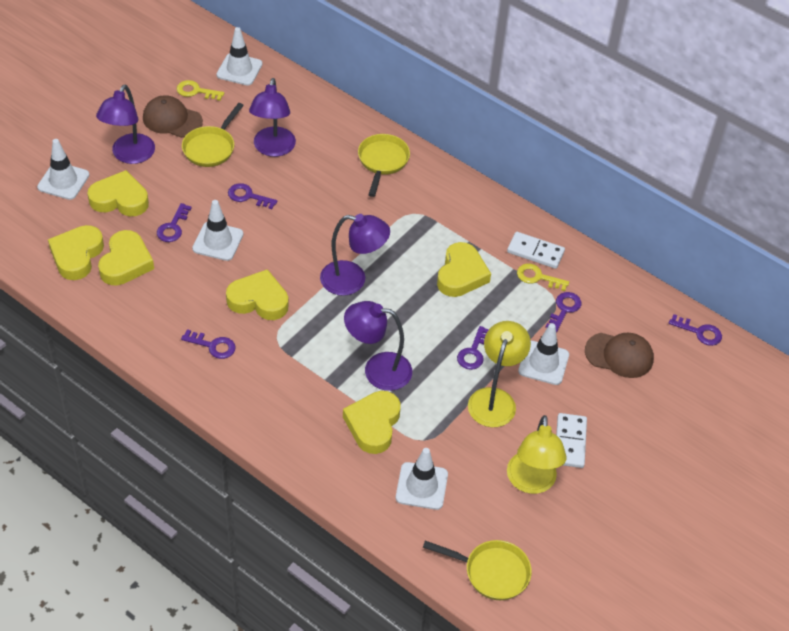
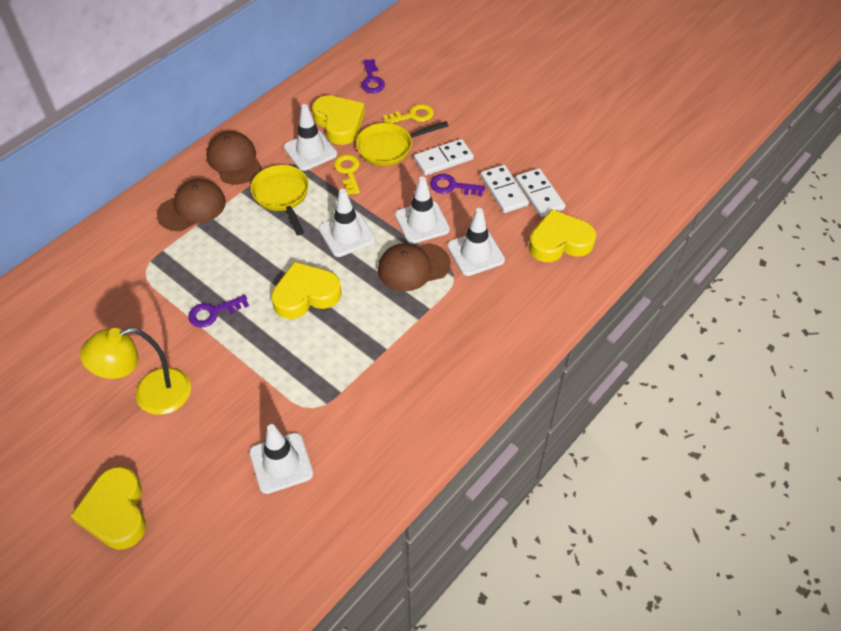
brown cap: [143,95,203,138] [585,332,654,378] = 2 -> [157,179,226,231] [207,131,262,185] [378,243,450,291] = 3
purple key: [157,203,192,242] [181,329,236,359] [228,183,278,209] [457,326,489,370] [546,292,581,333] [669,314,722,346] = 6 -> [188,295,249,328] [361,59,385,93] [430,174,485,196] = 3
purple lamp: [96,85,155,164] [249,78,296,157] [320,214,390,296] [344,301,412,391] = 4 -> none = 0
white domino: [507,232,565,269] [556,413,587,468] = 2 -> [414,139,474,176] [481,165,529,213] [516,168,565,217] = 3
yellow heart: [48,225,104,280] [87,170,149,216] [98,230,154,285] [226,269,289,320] [343,391,401,454] [437,242,491,297] = 6 -> [70,467,146,550] [271,261,342,319] [312,95,365,145] [529,209,596,262] = 4
yellow lamp: [468,321,531,427] [507,415,567,494] = 2 -> [80,327,191,415] = 1
yellow pan: [182,103,244,167] [358,134,410,197] [423,540,532,600] = 3 -> [251,165,309,235] [356,121,449,166] = 2

